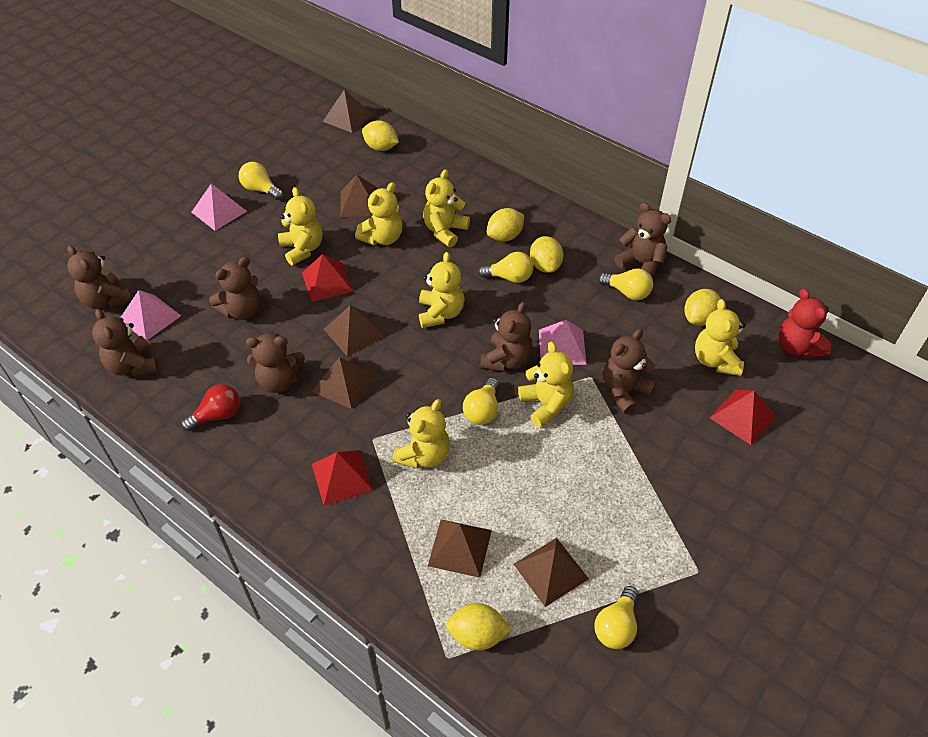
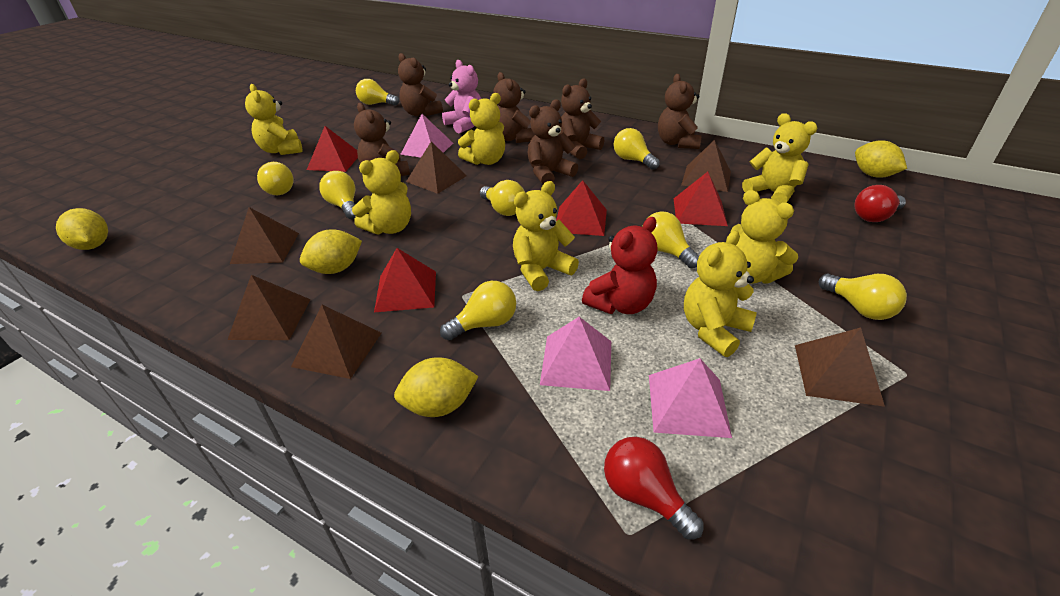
brown teddy bear: [67,245,132,309] [92,309,159,377] [209,257,261,320] [246,332,305,393] [480,302,533,372] [603,329,656,414] [614,202,672,278] = 7 -> [354,103,410,176] [398,53,443,117] [493,72,535,143] [527,99,578,184] [558,78,604,159] [658,74,701,149] = 6
pink teddy bear: none = 0 -> [442,60,481,134] = 1
red light bulb: [181,384,240,431] = 1 -> [604,437,704,540] [854,185,906,222] = 2
red pyramid: [302,254,353,302] [312,450,373,505] [710,390,776,445] = 3 -> [307,126,358,172] [374,248,436,312] [556,180,607,236] [674,172,728,226] = 4
yellow lemon: [362,120,399,151] [446,603,512,651] [487,208,524,242] [530,236,564,273] [684,289,721,326] = 5 -> [56,208,108,250] [300,229,362,274] [394,357,479,417] [855,140,907,178] = 4
yellow light bulb: [239,162,283,200] [463,378,499,425] [478,252,533,283] [595,586,638,649] [598,268,653,300] = 5 -> [257,162,293,195] [319,171,356,219] [356,79,399,106] [440,281,516,341] [480,180,525,216] [614,128,660,170] [642,211,699,268] [819,273,907,320] = 8

